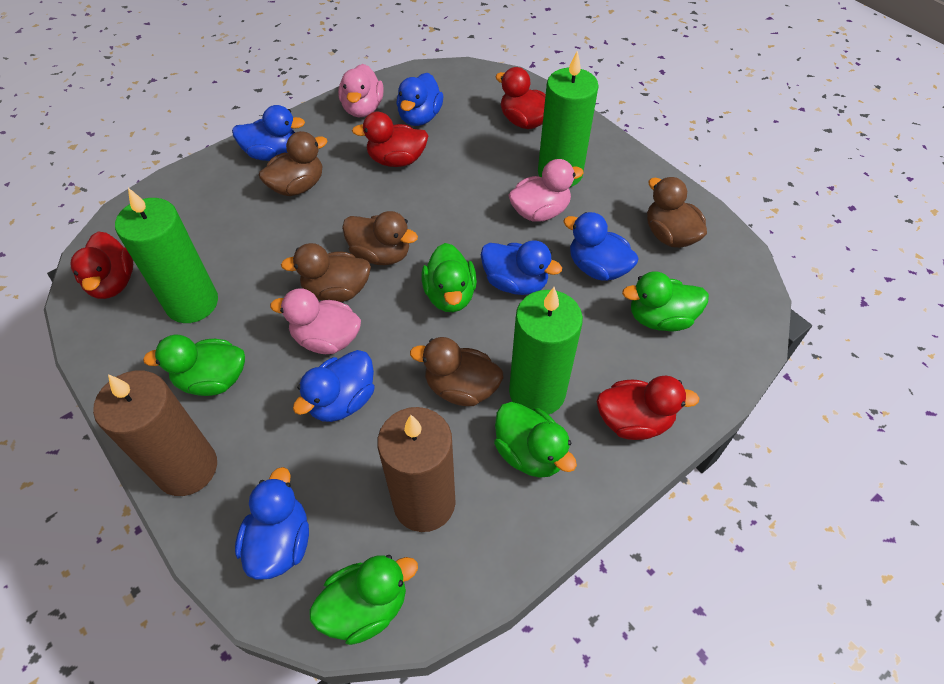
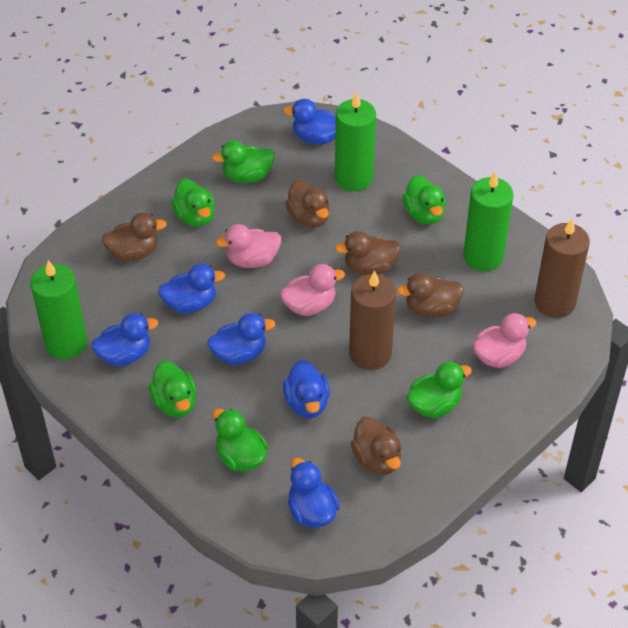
green duck: [143,335,245,396] [310,555,418,645] [421,243,477,312] [494,402,577,478] [622,271,709,331] = 5 -> [148,361,197,418] [171,179,215,227] [212,140,275,183] [213,408,268,472] [402,175,446,225] [407,362,472,418] = 6
red duck: [70,231,133,299] [352,112,428,167] [495,67,546,129] [597,375,700,440] = 4 -> none = 0

